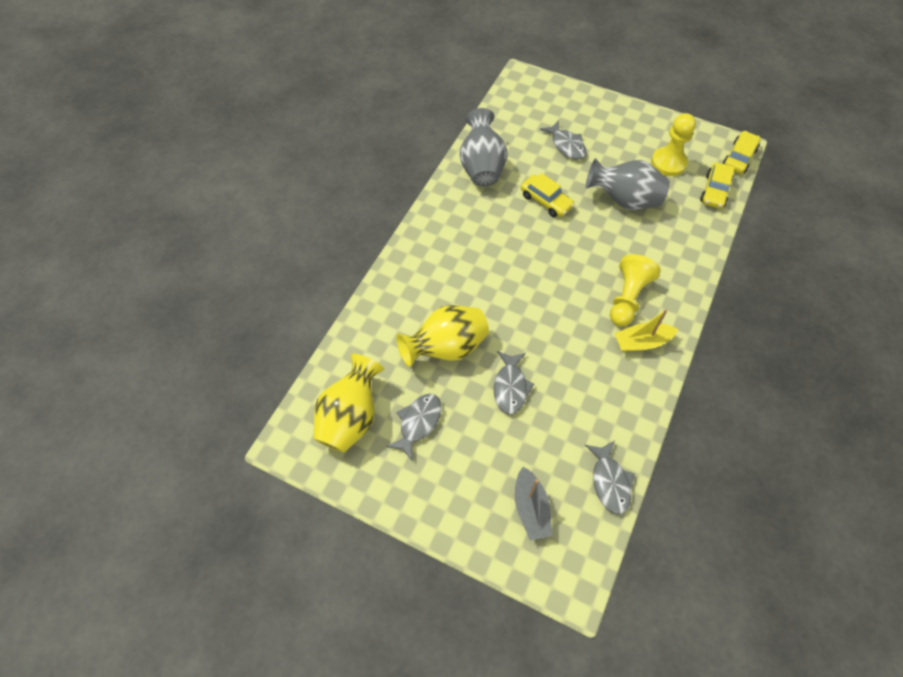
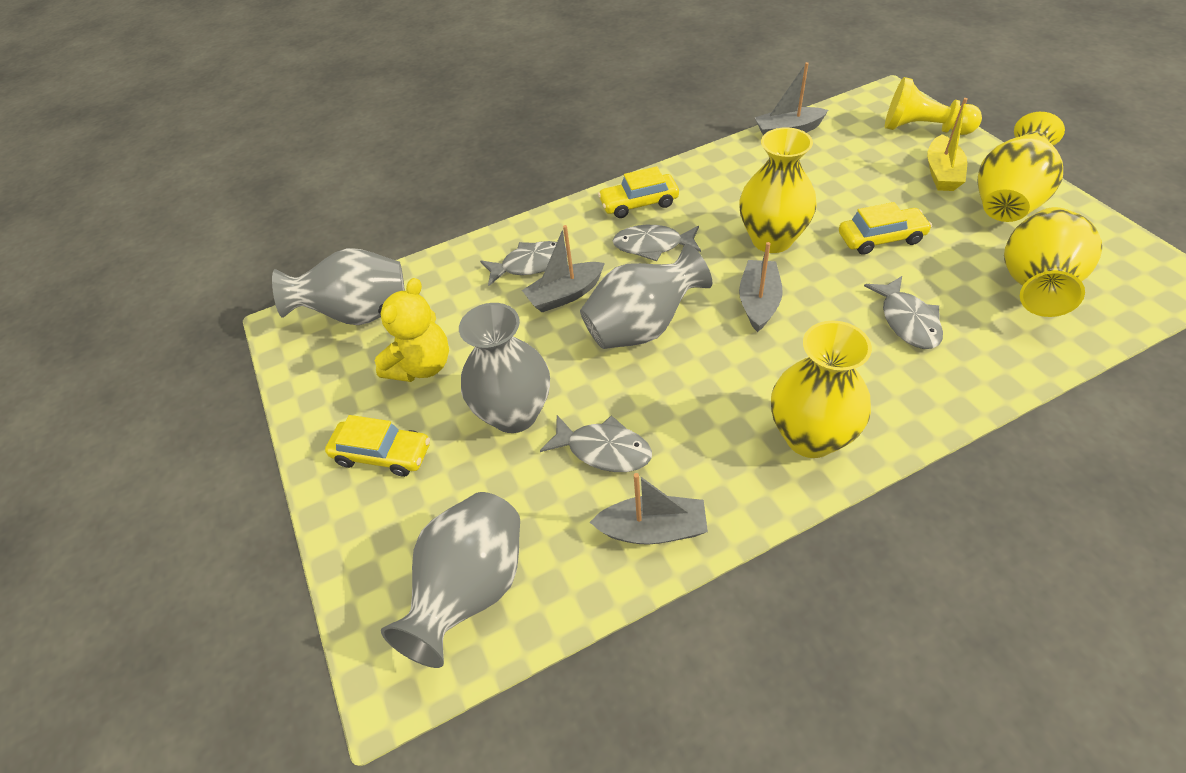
grey boat: [515,467,552,540] = 1 -> [522,225,605,312] [590,473,708,544] [739,242,783,332] [755,62,828,135] = 4
grey vase: [460,108,507,187] [586,158,670,210] = 2 -> [272,248,405,325] [381,492,520,668] [459,303,550,433] [580,244,712,349] = 4
yellow pawn: [610,254,661,326] [651,113,696,176] = 2 -> [885,77,982,135] = 1
yellow teddy bear: none = 0 -> [375,278,449,382] = 1
yellow vase: [314,354,384,453] [396,305,489,367] = 2 -> [739,127,817,253] [771,320,872,458] [977,112,1065,222] [1004,207,1102,317] = 4

